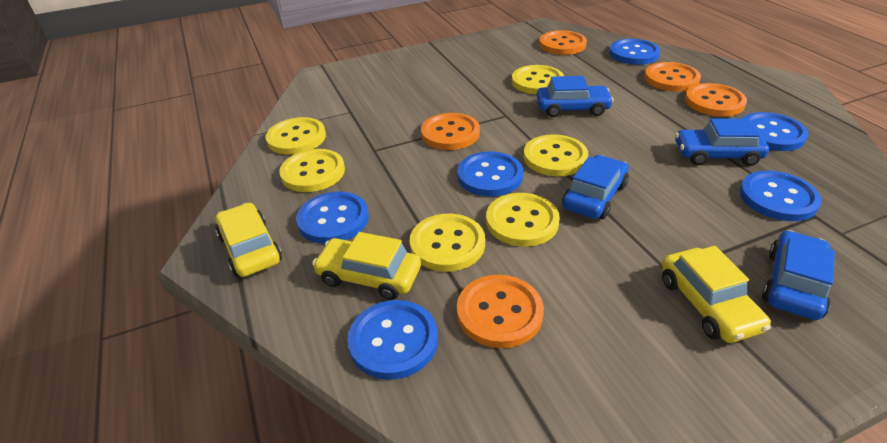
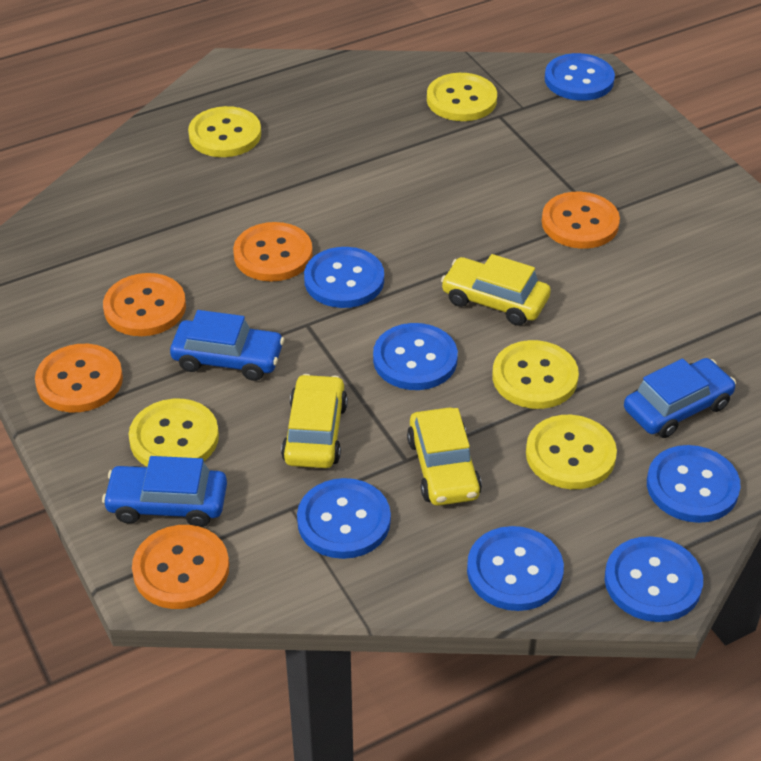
blue button: [296,192,369,244] [348,300,438,380] [457,152,523,196] [609,39,660,65] [740,171,822,221] [742,112,808,151] = 6 -> [297,478,391,559] [304,247,384,308] [373,323,458,390] [467,526,564,611] [545,53,615,101] [605,536,703,622] [647,445,741,523] = 7
blue car: [536,76,614,117] [562,155,629,219] [675,118,769,166] [762,230,835,320] = 4 -> [102,456,227,527] [170,310,284,381] [624,358,736,438] = 3
yellow button: [265,117,326,155] [279,149,345,192] [410,214,485,272] [486,193,560,247] [512,65,564,94] [524,134,588,177] = 6 -> [128,399,219,467] [188,106,261,157] [427,73,497,121] [492,340,579,409] [526,415,617,489] = 5

